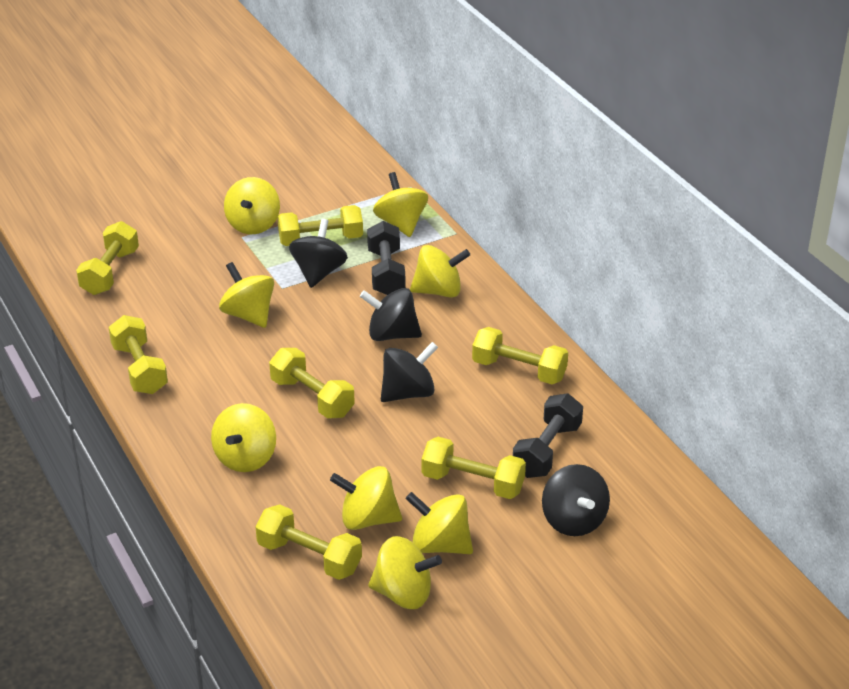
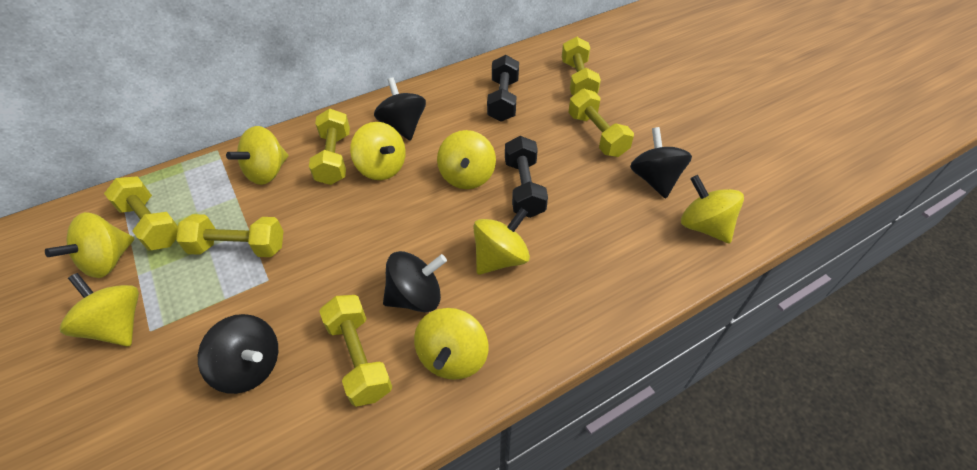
yellow dumbbell: [76,221,139,295] [109,315,168,394] [255,504,362,580] [269,348,355,419] [277,205,363,246] [422,437,526,499] [472,327,568,384] = 7 -> [104,176,178,251] [176,214,283,257] [309,109,350,185] [319,295,392,407] [562,37,601,96] [568,89,634,157] = 6

